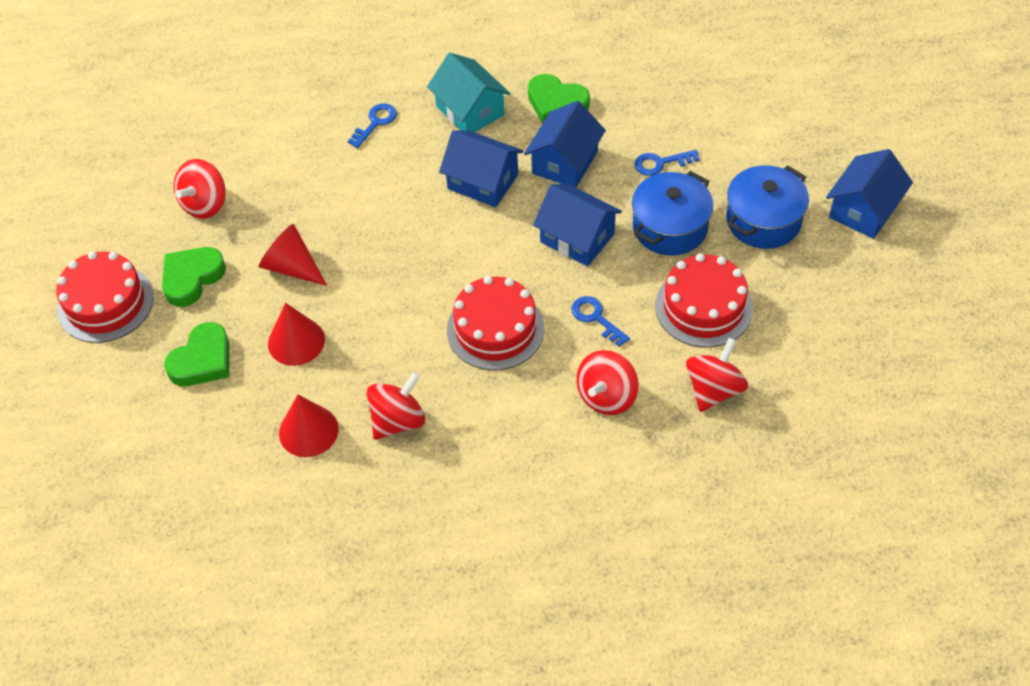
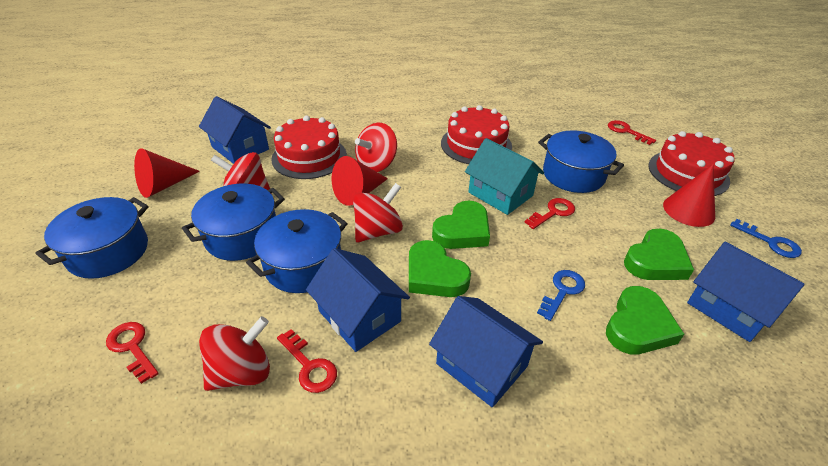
blue key: [348,103,397,148] [571,296,630,347] [635,150,700,176] = 3 -> [537,270,585,321] [730,219,802,258] = 2
blue pot: [632,171,713,256] [726,165,809,249] = 2 -> [36,197,149,279] [182,184,285,261] [246,209,348,293] [538,131,624,193] = 4
green heart: [162,247,226,307] [164,322,230,386] [528,74,590,124] = 3 -> [409,240,471,297] [432,200,490,249] [606,286,684,354] [624,229,694,280] = 4
red key: none = 0 -> [106,322,159,384] [277,329,337,393] [525,198,575,229] [608,120,656,145] = 4

